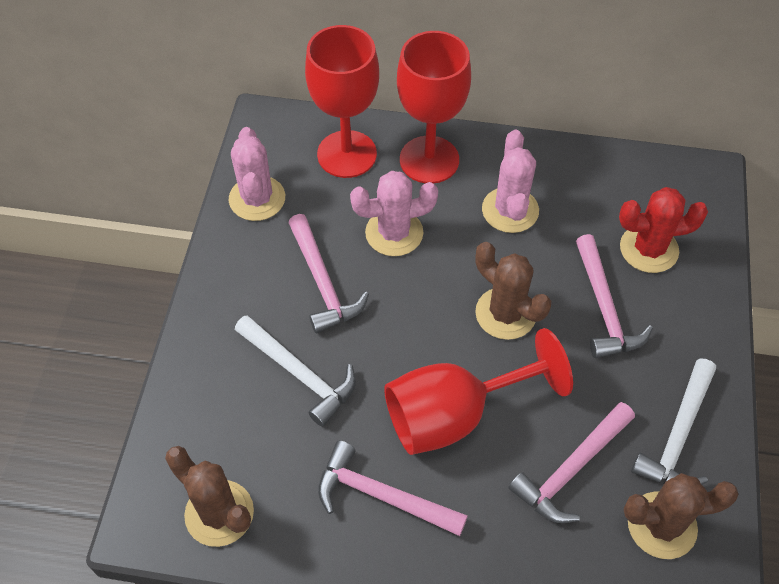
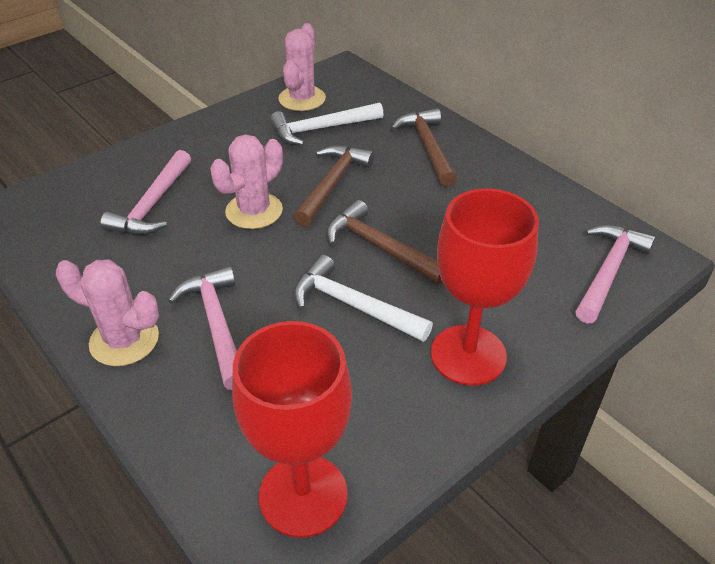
brown cactus: [165,446,254,547] [475,242,551,340] [623,473,739,559] = 3 -> none = 0
brown hammer: none = 0 -> [294,145,374,227] [327,200,442,284] [391,108,457,187] = 3
pink hammer: [288,214,369,333] [318,441,468,536] [508,402,635,523] [576,234,653,358] = 4 -> [100,150,191,235] [168,266,237,390] [575,225,655,323] = 3
red cactus: [619,187,708,273] = 1 -> none = 0
red goblet: [305,25,379,178] [384,328,573,455] [397,31,471,184] = 3 -> [232,321,352,538] [431,188,539,386] = 2

